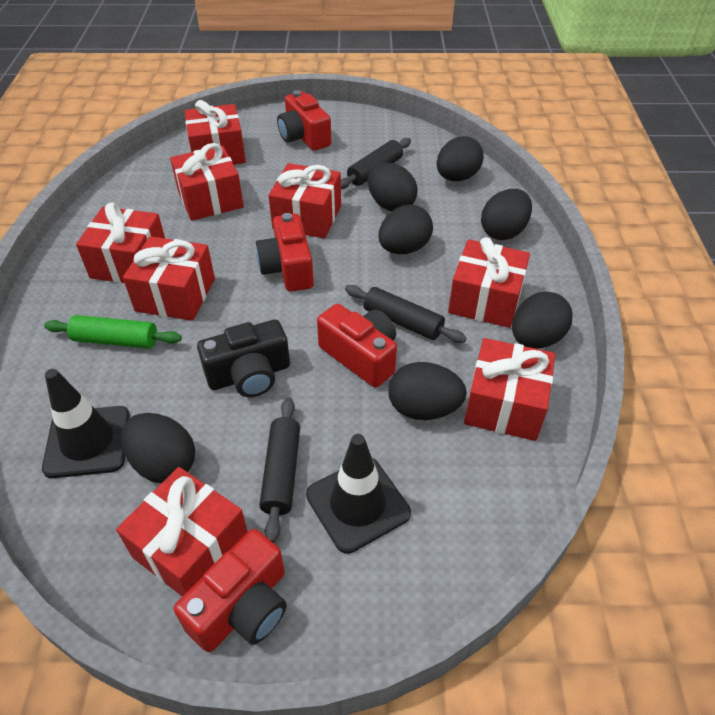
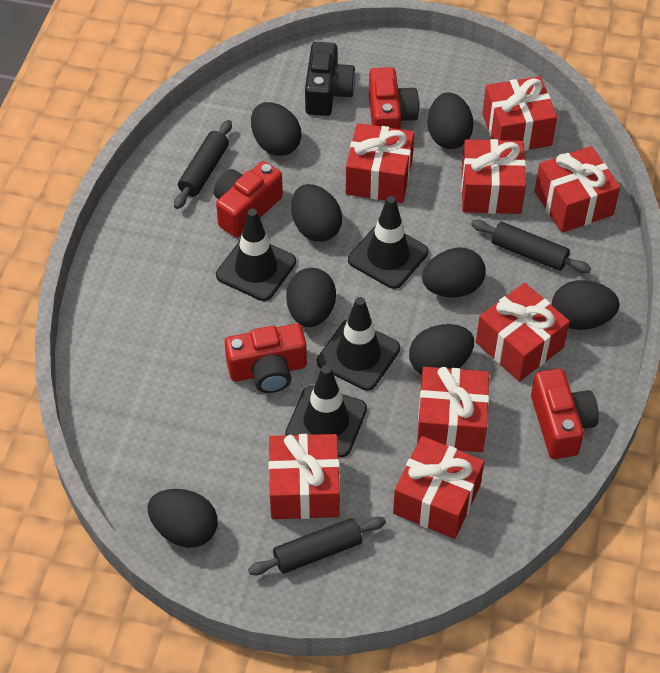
black egg: [121,413,195,483] [368,163,418,212] [378,205,433,254] [388,362,467,420] [437,136,484,181] [481,189,532,240] [512,292,573,349] = 7 -> [148,489,218,548] [251,102,302,156] [286,268,336,327] [291,184,342,242] [409,324,474,375] [422,248,485,298] [428,92,474,149] [552,280,620,330] = 8
black traffic cone: [42,369,130,478] [306,434,411,554] = 2 -> [216,209,296,301] [285,365,367,457] [317,297,400,391] [348,196,428,289] = 4
green rolling pin: [44,315,182,349] = 1 -> none = 0

